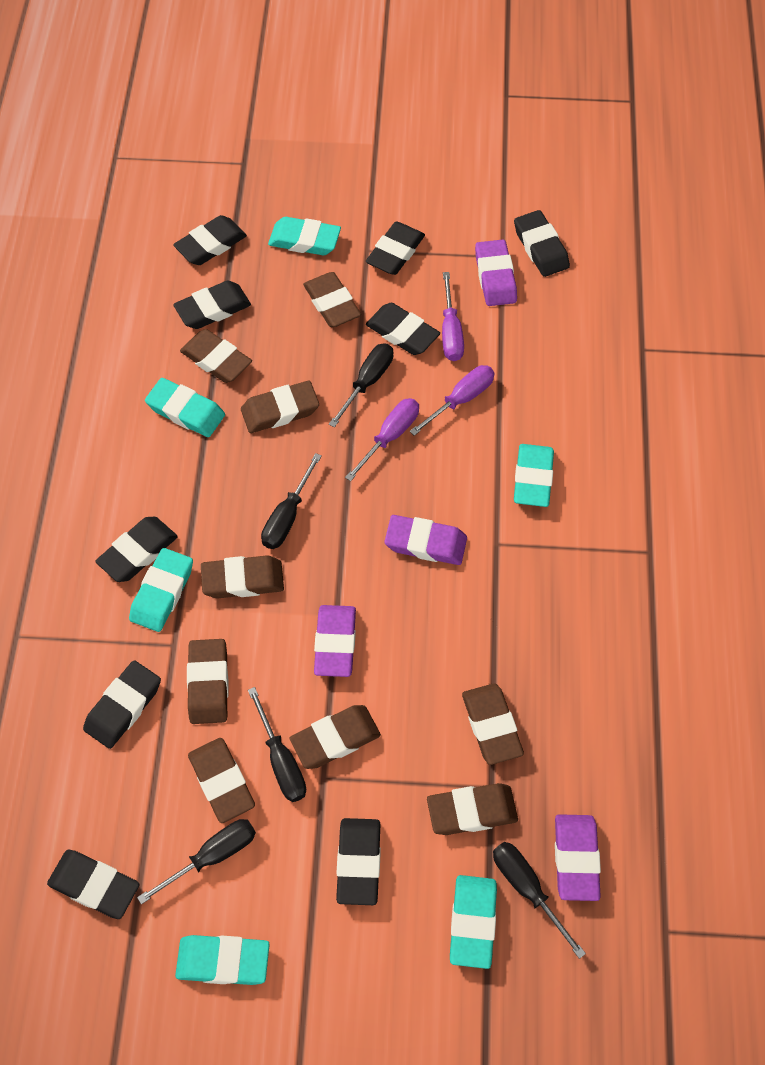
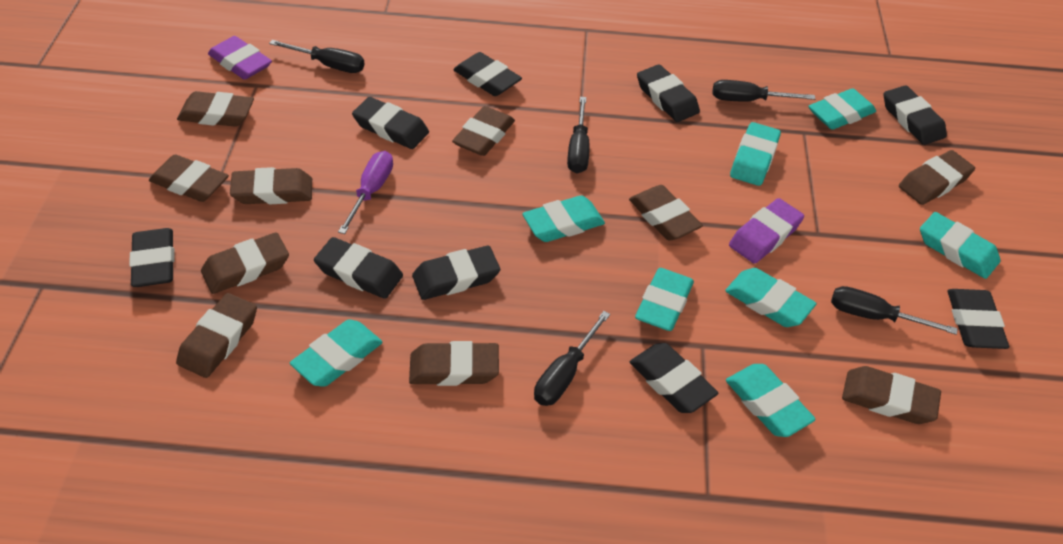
brown eraser: [180,329,252,383] [187,639,228,724] [188,738,255,823] [201,555,284,598] [241,381,319,433] [290,705,381,769] [303,272,361,327] [427,783,518,835] [462,683,524,765] = 9 -> [149,154,229,202] [176,293,257,378] [177,91,254,127] [201,232,289,294] [230,167,312,204] [409,341,499,386] [452,106,515,156] [629,185,703,241] [842,366,941,424] [899,150,975,205] = 10
purple eraser: [314,605,356,677] [384,515,467,565] [475,239,517,306] [555,814,601,901] = 4 -> [208,36,272,80] [729,198,804,264] = 2
purple screwdriver: [345,398,419,481] [409,365,495,436] [442,272,464,361] = 3 -> [338,151,393,234] = 1
turquoise eraser: [129,548,193,632] [145,378,225,437] [175,935,270,985] [268,217,341,255] [450,875,497,969] [514,444,554,507] = 6 -> [290,320,383,387] [522,195,605,242] [635,268,694,331] [725,268,817,327] [726,364,816,437] [730,122,781,186] [808,88,876,130] [920,212,1000,279] = 8

